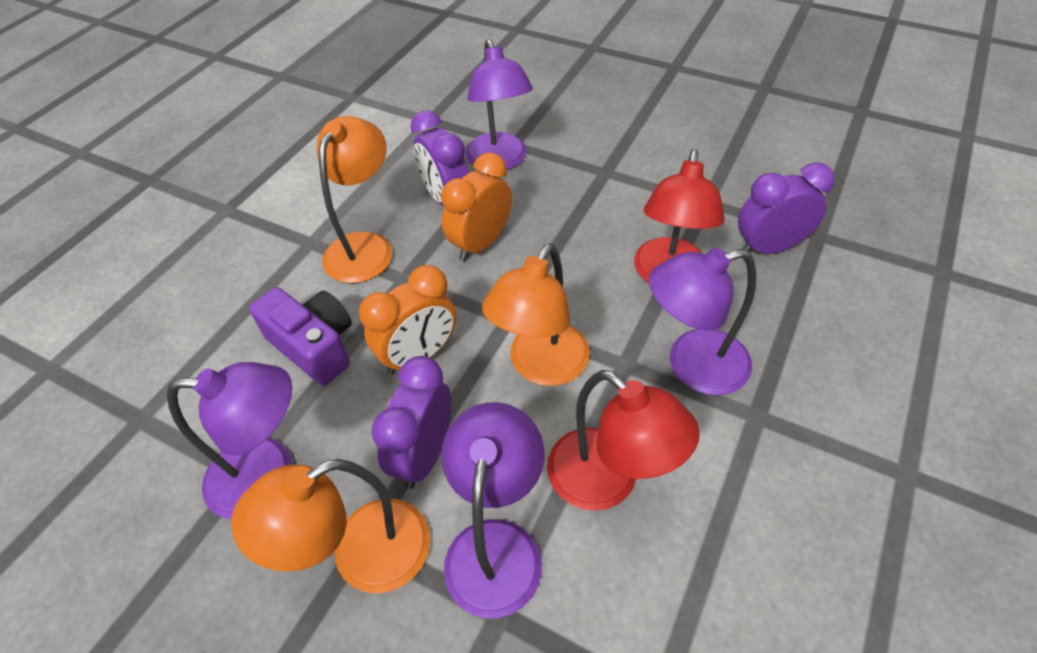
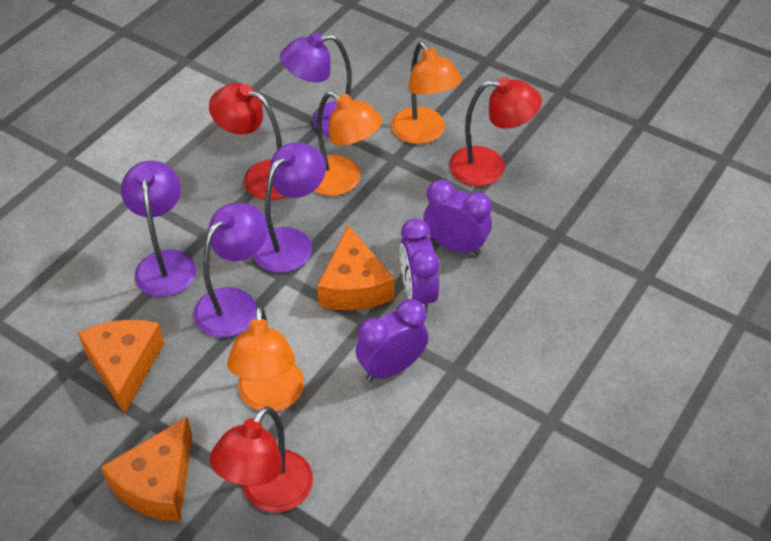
orange cheese: none = 0 -> [78,320,164,415] [101,417,192,522] [317,225,394,310] = 3
orange clock: [359,265,456,374] [441,152,512,261] = 2 -> none = 0
purple camera: [249,287,352,386] = 1 -> none = 0
red lamp: [547,370,700,511] [634,149,725,283] = 2 -> [209,83,285,200] [210,406,313,513] [449,77,542,186] = 3

